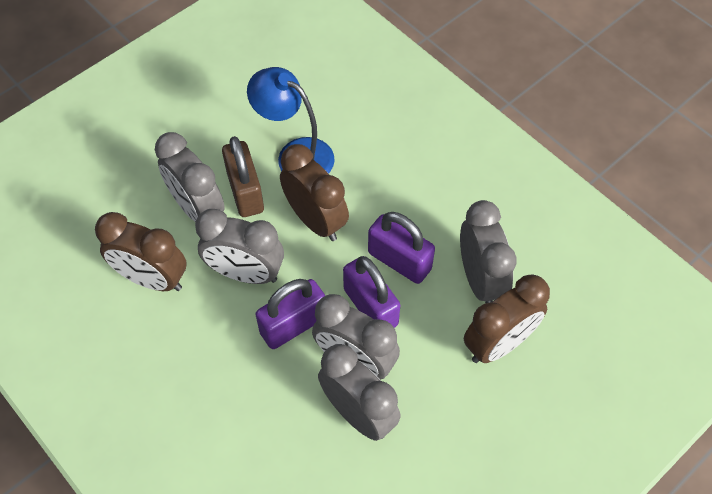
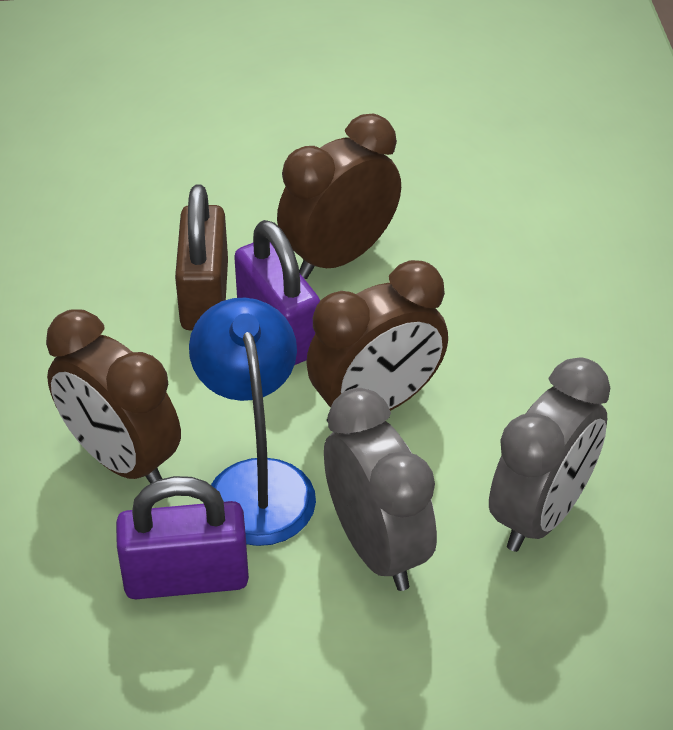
grey clock: [155,132,225,222] [195,209,284,284] [312,294,400,380] [318,344,401,441] [460,200,517,303] = 5 -> [324,388,437,591] [489,357,610,552] = 2
purple padlock: [255,279,325,349] [343,256,400,328] [368,212,435,284] = 3 -> [116,476,249,599] [234,220,320,365] = 2

